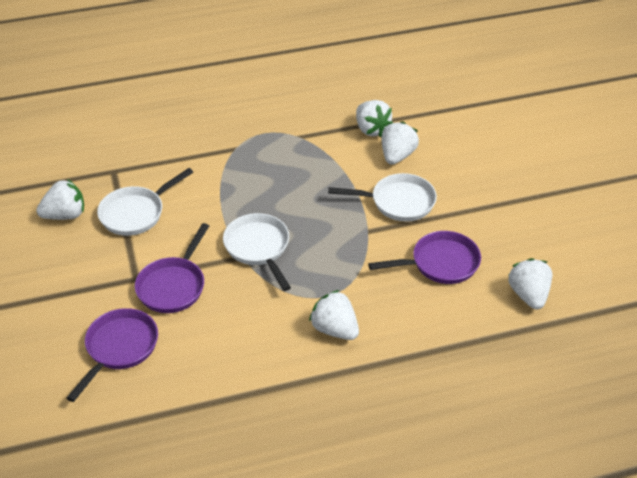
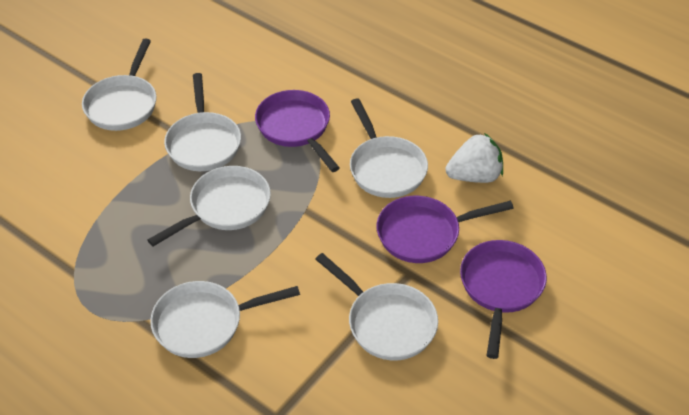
white pan: [97,168,193,236] [223,213,291,291] [328,173,437,222] = 3 -> [82,39,156,131] [148,166,271,246] [150,281,300,358] [164,73,241,171] [315,253,438,360] [350,98,428,198] = 6
white strawberry: [36,179,84,220] [309,290,359,340] [356,100,393,137] [382,121,419,165] [508,258,552,309] = 5 -> [445,133,503,183] = 1

